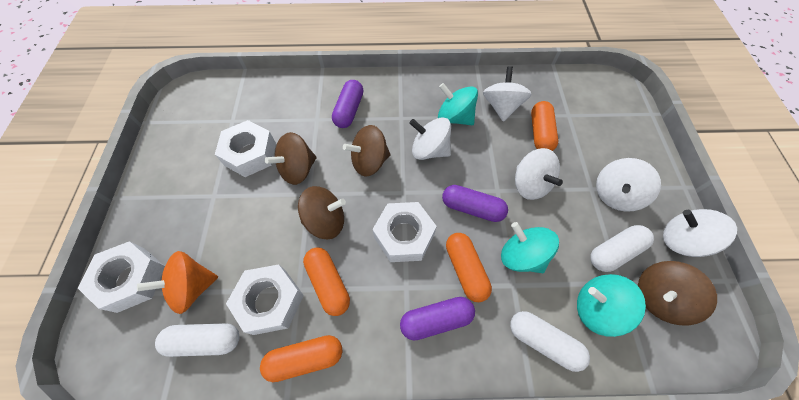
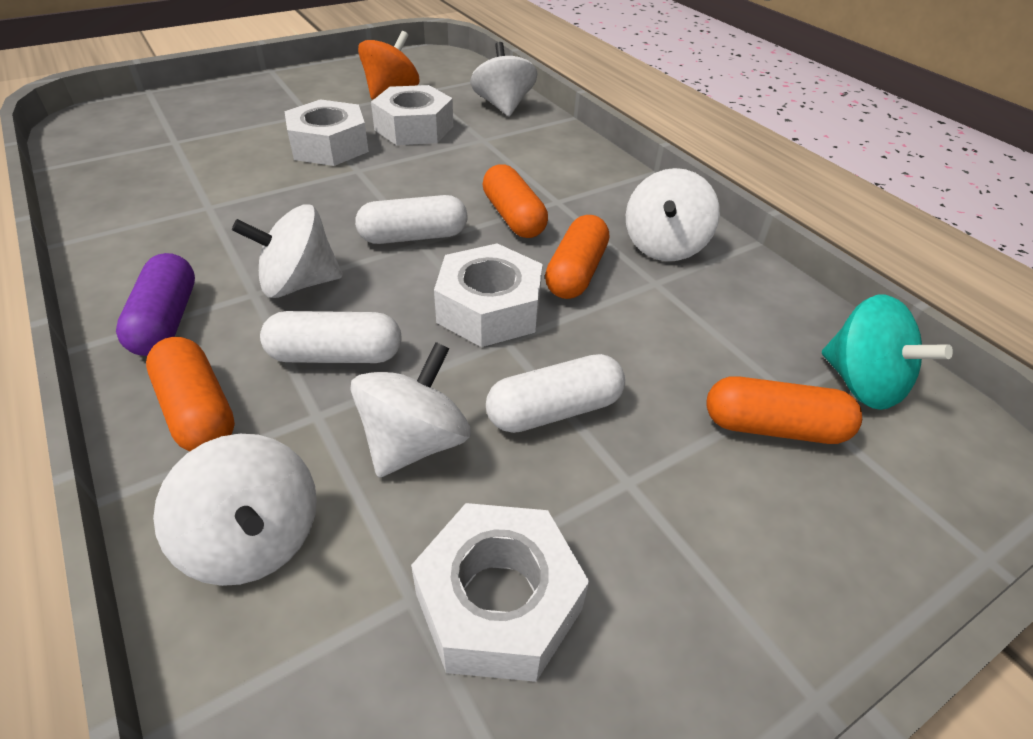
brown spinning top: [265,132,317,185] [298,186,346,239] [343,125,391,177] [638,261,717,325] = 4 -> none = 0
purple capsule: [332,80,363,128] [400,297,475,341] [442,185,508,222] = 3 -> [116,253,195,356] = 1
turquoise spinning top: [438,83,478,125] [501,222,559,273] [577,274,646,337] = 3 -> [822,294,953,410] = 1

